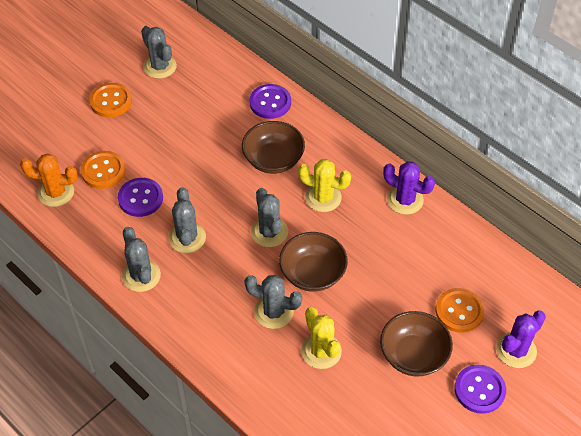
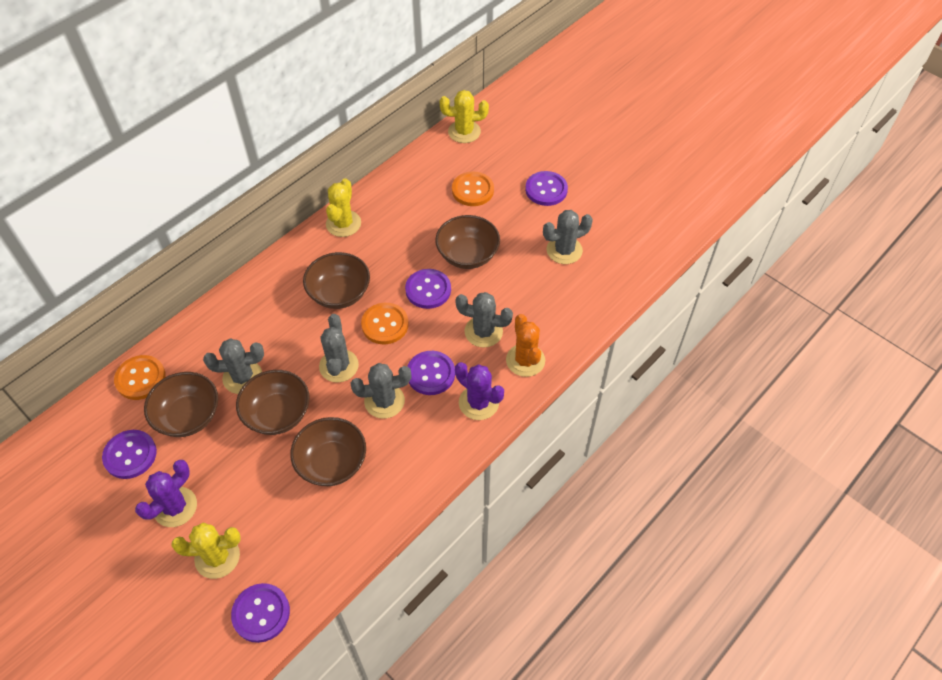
brown bowl: [242,121,305,174] [279,232,348,292] [380,311,453,377] = 3 -> [144,372,218,437] [236,370,310,435] [290,417,366,486] [303,252,370,309] [435,215,500,269] = 5
purple button: [118,178,163,217] [249,84,291,119] [454,365,506,414] = 3 -> [102,430,157,479] [231,583,290,643] [405,269,451,309] [407,351,455,395] [525,171,568,206] = 5
yellow cactus: [298,159,351,212] [301,307,342,369] = 2 -> [171,523,241,579] [326,178,361,237] [439,90,489,143] = 3

